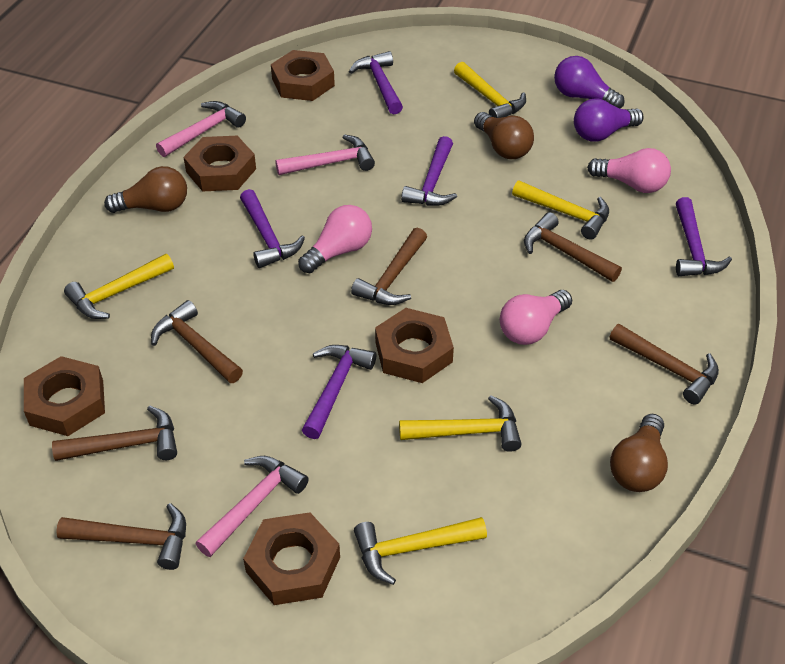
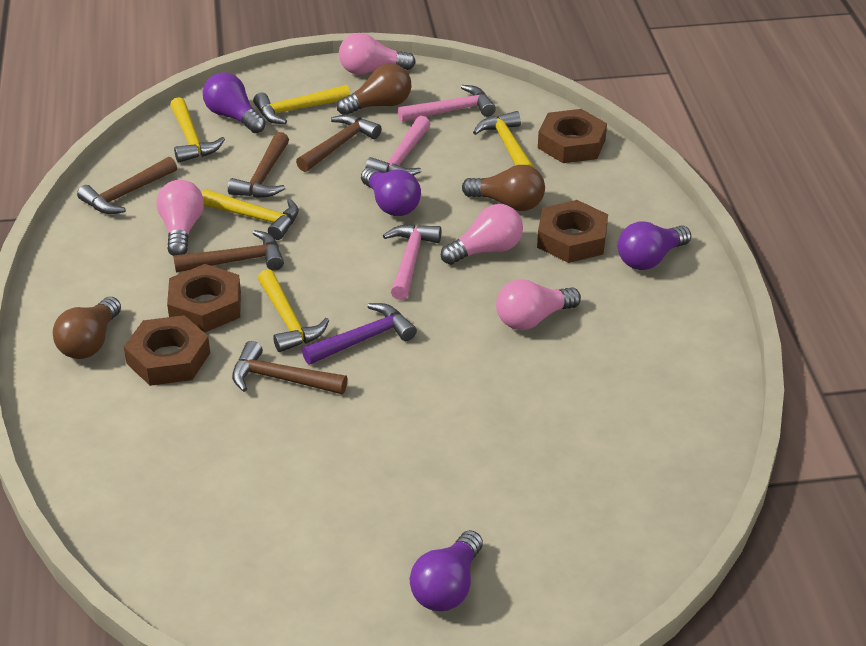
brown hammer: [52,406,177,461] [56,503,186,570] [151,300,243,383] [351,228,427,305] [524,212,622,282] [610,324,719,404] = 6 -> [77,157,177,214] [173,230,284,272] [228,132,289,198] [232,341,347,394] [296,114,382,172] = 5
brown nut: [24,356,105,436] [184,136,256,192] [243,512,340,605] [271,50,335,101] [375,308,454,383] = 5 -> [124,315,210,386] [167,264,241,333] [537,200,608,263] [538,109,607,163] = 4
pink light bulb: [298,205,372,273] [500,290,572,345] [587,148,671,193] = 3 -> [156,180,204,256] [339,33,416,75] [441,204,523,265] [496,279,581,330] = 4
purple hammer: [240,189,305,268] [302,345,376,439] [349,51,403,115] [401,136,457,206] [676,197,732,276] = 5 -> [302,303,417,365] = 1
purple light bulb: [554,56,625,108] [574,98,644,142] = 2 -> [203,73,266,133] [361,167,421,216] [410,530,483,611] [618,221,691,270] = 4

